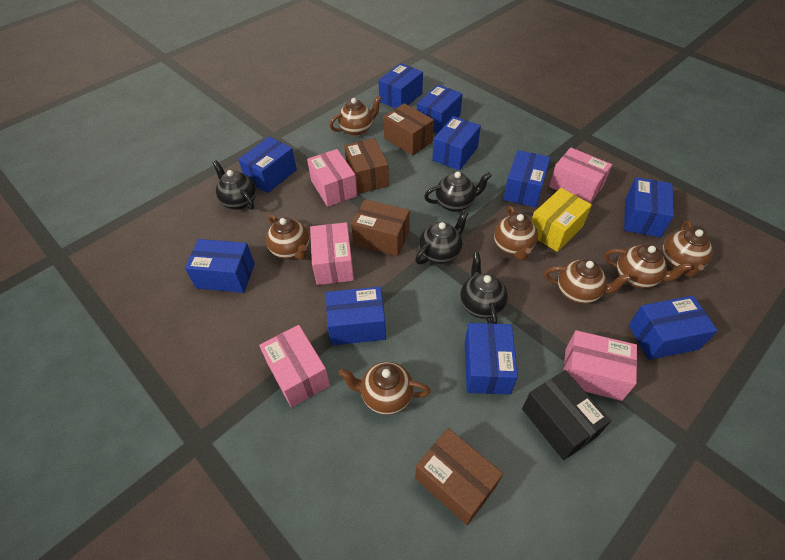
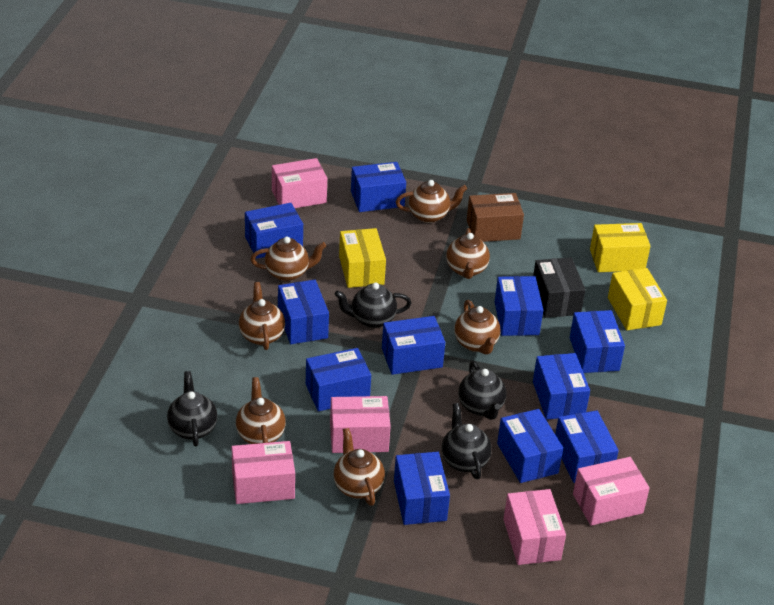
blue box: [185,239,255,293] [238,137,297,193] [326,287,386,345] [379,63,423,108] [417,85,463,134] [432,116,481,170] [465,323,518,395] [503,150,550,208] [624,177,674,238] [629,296,718,360] = 10 -> [245,203,303,259] [278,280,329,344] [306,348,371,411] [351,162,406,212] [382,316,445,375] [394,452,450,525] [495,276,543,336] [497,409,563,483] [533,353,590,420] [555,411,619,483] [570,310,625,373] = 11
brown box: [344,138,389,194] [351,199,410,256] [383,103,434,156] [415,428,503,525] = 4 -> [467,193,524,242] = 1
yellow box: [531,188,592,252] = 1 -> [339,228,386,288] [590,223,650,272] [608,268,667,330] = 3

